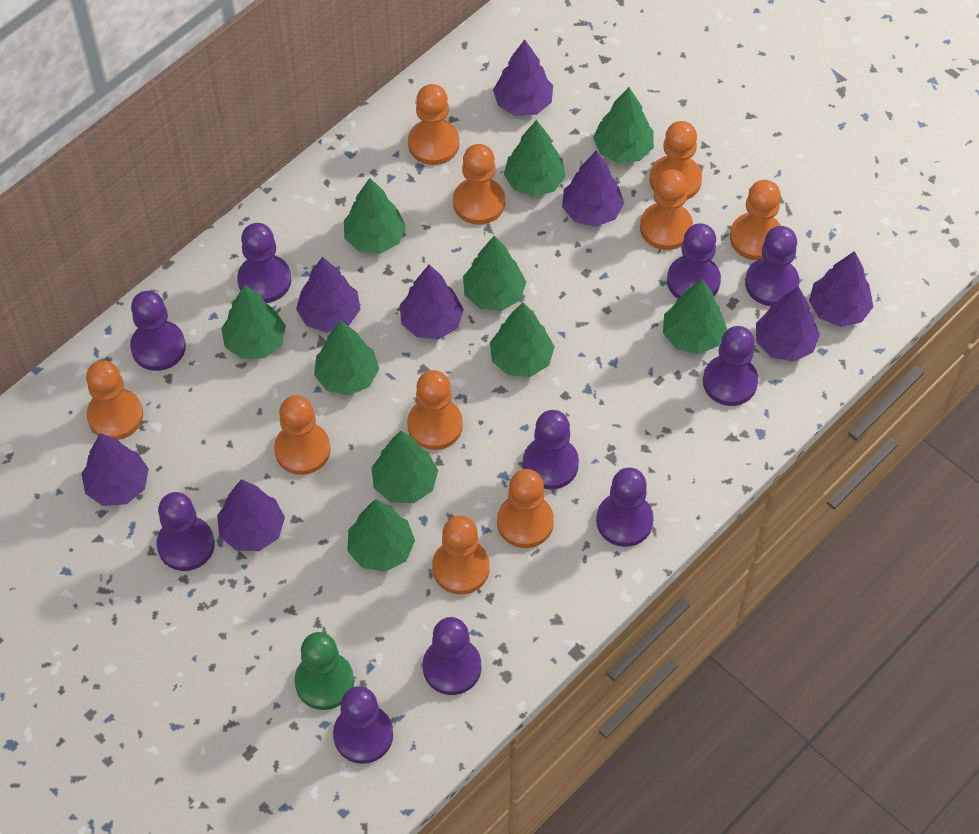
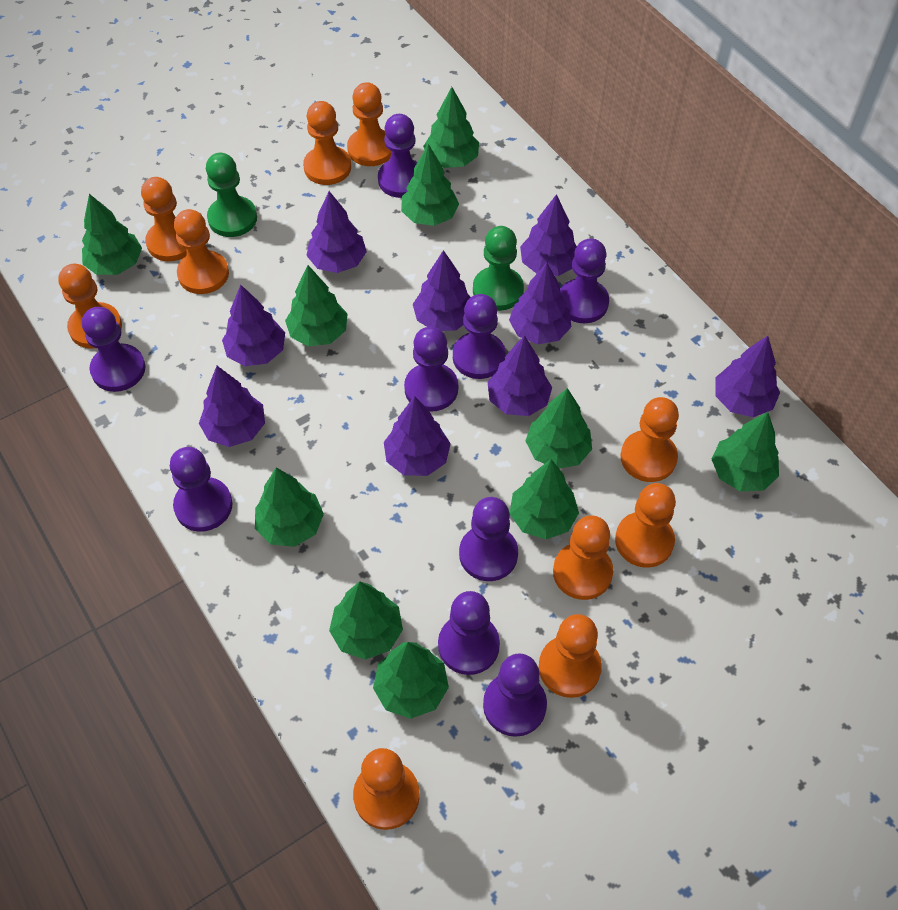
green pawn: [294,632,354,710] = 1 -> [206,153,257,237] [473,226,524,311] = 2
purple pawn: [130,291,186,371] [156,492,215,571] [237,223,291,303] [333,686,393,764] [423,617,481,695] [523,410,579,489] [596,467,654,547] [667,223,721,299] [703,326,758,406] [745,226,800,306] = 10 -> [82,307,145,392] [170,447,232,532] [378,114,417,198] [404,327,458,412] [438,591,500,675] [453,294,506,379] [459,497,518,581] [483,653,547,737] [560,238,609,323] = 9
purple tree: [81,433,149,506] [217,479,285,551] [296,257,361,333] [400,264,464,339] [493,40,553,116] [562,150,624,227] [756,286,820,362] [809,251,873,327] = 8 -> [199,366,265,447] [222,285,285,366] [306,191,367,273] [384,396,451,476] [413,250,470,331] [488,335,552,416] [509,263,571,344] [520,194,577,276] [715,336,780,417] = 9

